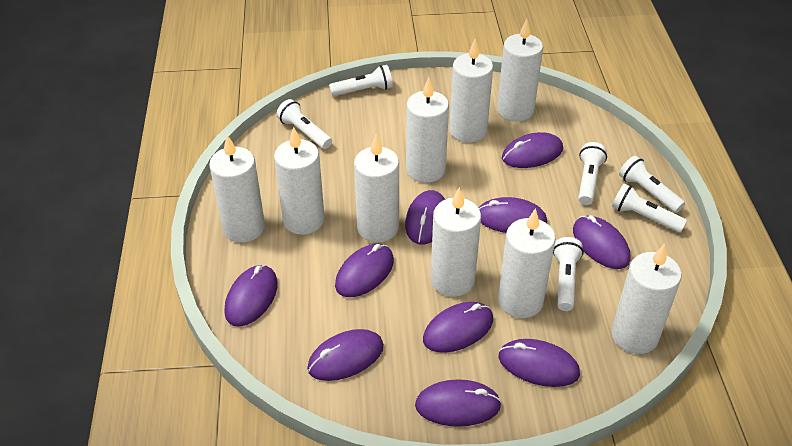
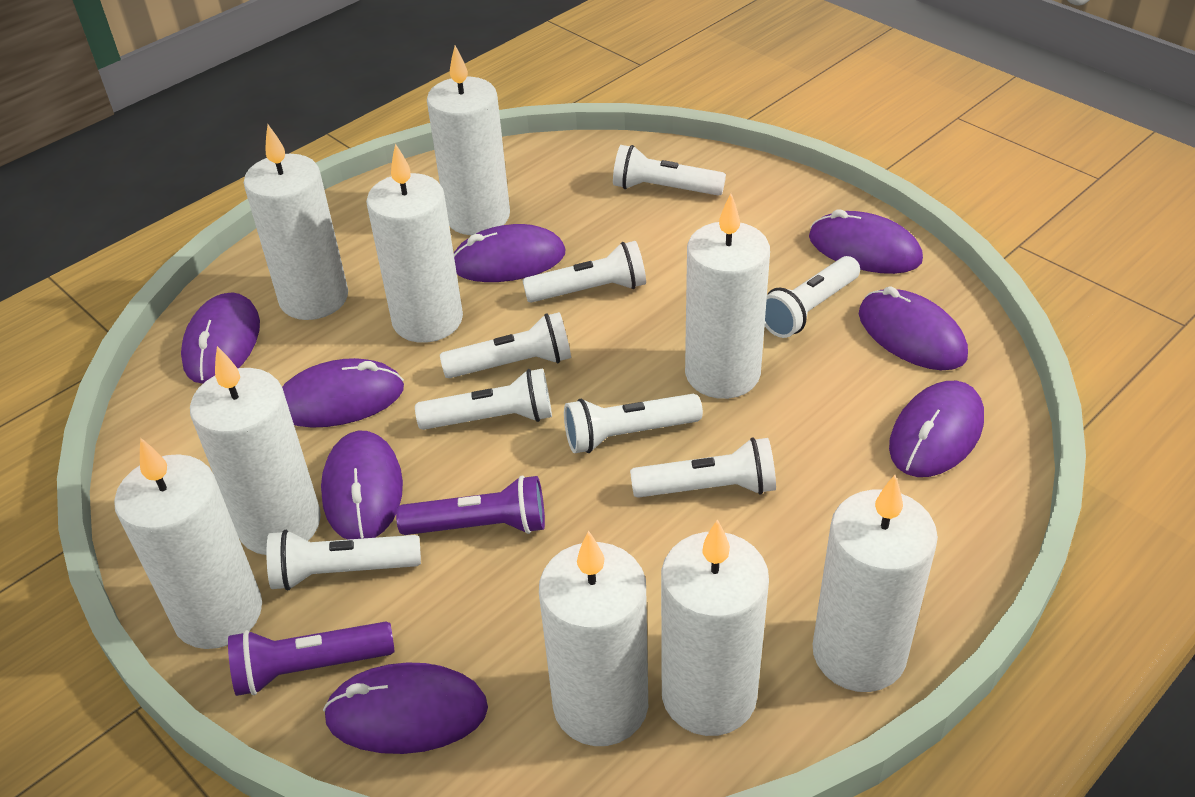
purple flashlight: none = 0 -> [228,622,395,696] [396,475,545,535] = 2
purple mouse: [224,265,278,327] [307,329,384,381] [335,244,394,297] [405,190,445,245] [415,379,501,427] [423,302,493,353] [478,197,547,233] [499,339,580,387] [502,132,563,168] [573,215,631,269] = 10 -> [181,292,260,384] [282,358,404,428] [321,431,403,540] [323,663,488,754] [454,224,565,282] [809,209,923,274] [859,286,968,370] [889,381,984,477] = 8
white flashlight: [276,99,332,149] [329,65,393,96] [553,237,584,311] [578,142,607,205] [612,183,687,233] [619,156,685,213] = 6 -> [266,530,421,590] [415,369,552,430] [440,312,571,378] [522,241,646,303] [564,394,703,453] [613,145,726,196] [630,438,776,498] [765,256,860,338] = 8

